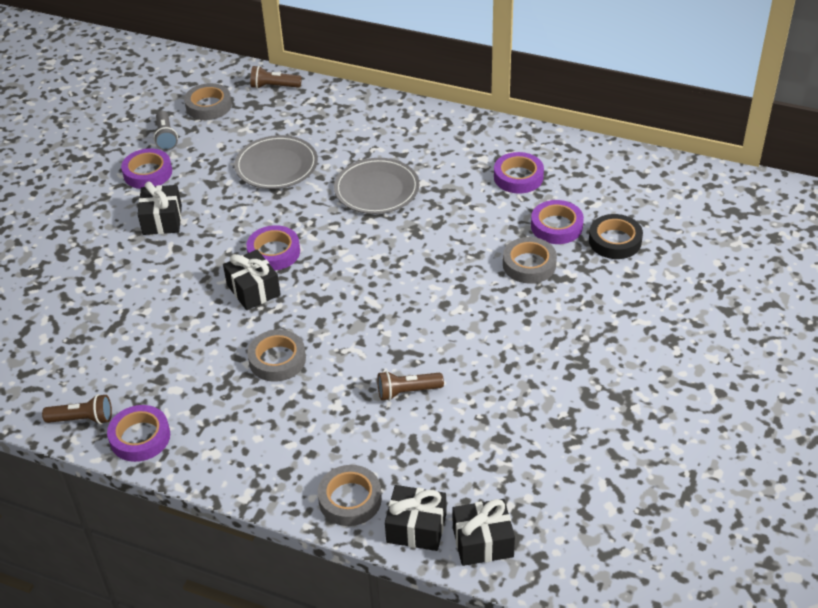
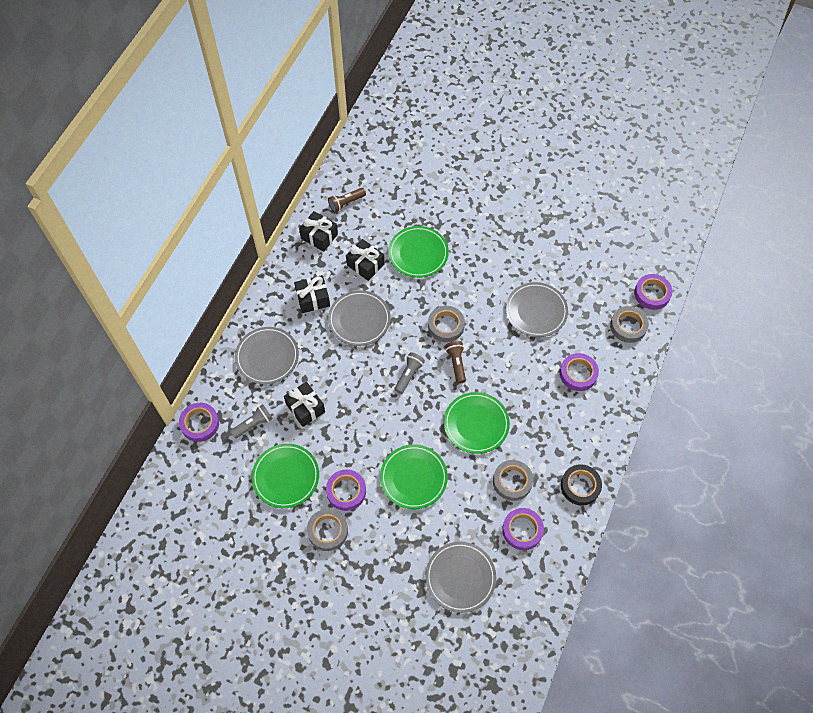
brown flashlight: [42,394,112,424] [250,66,302,89] [377,371,444,401] = 3 -> [328,188,366,213] [445,341,466,384] = 2
green plate: none = 0 -> [251,444,319,508] [380,445,448,509] [388,226,449,278] [444,392,510,454] = 4
grey flashlight: [154,111,178,151] = 1 -> [230,404,273,439] [394,352,425,394] = 2
grey plate: [234,135,318,189] [334,158,419,214] = 2 -> [235,327,299,384] [328,290,391,346] [425,542,496,613] [506,282,568,337] = 4

